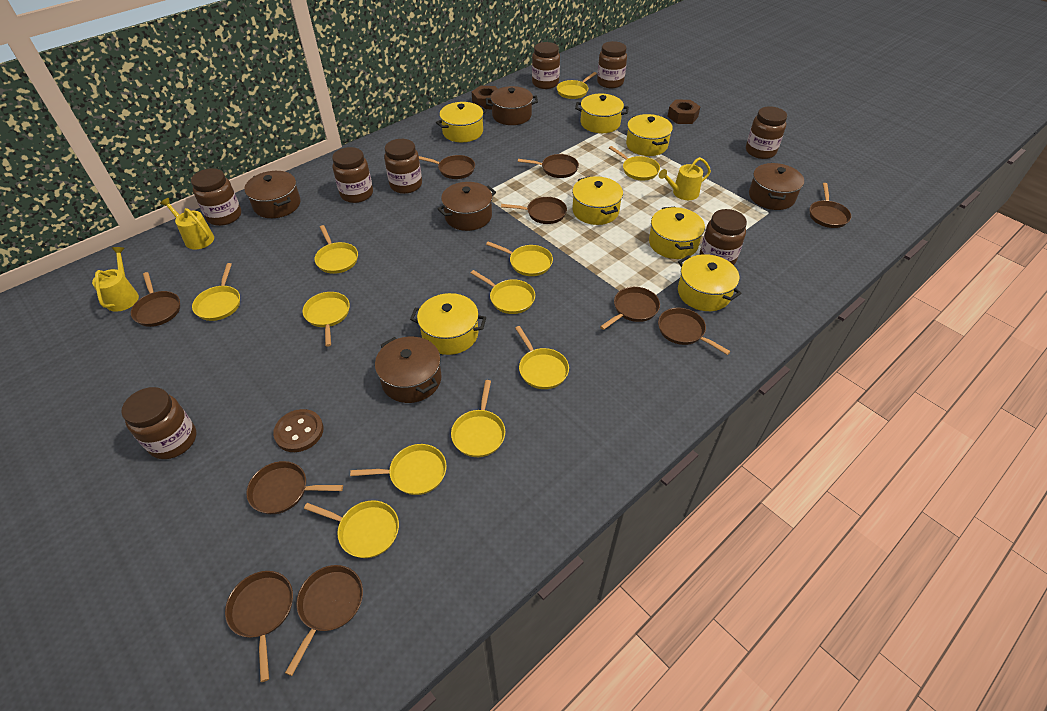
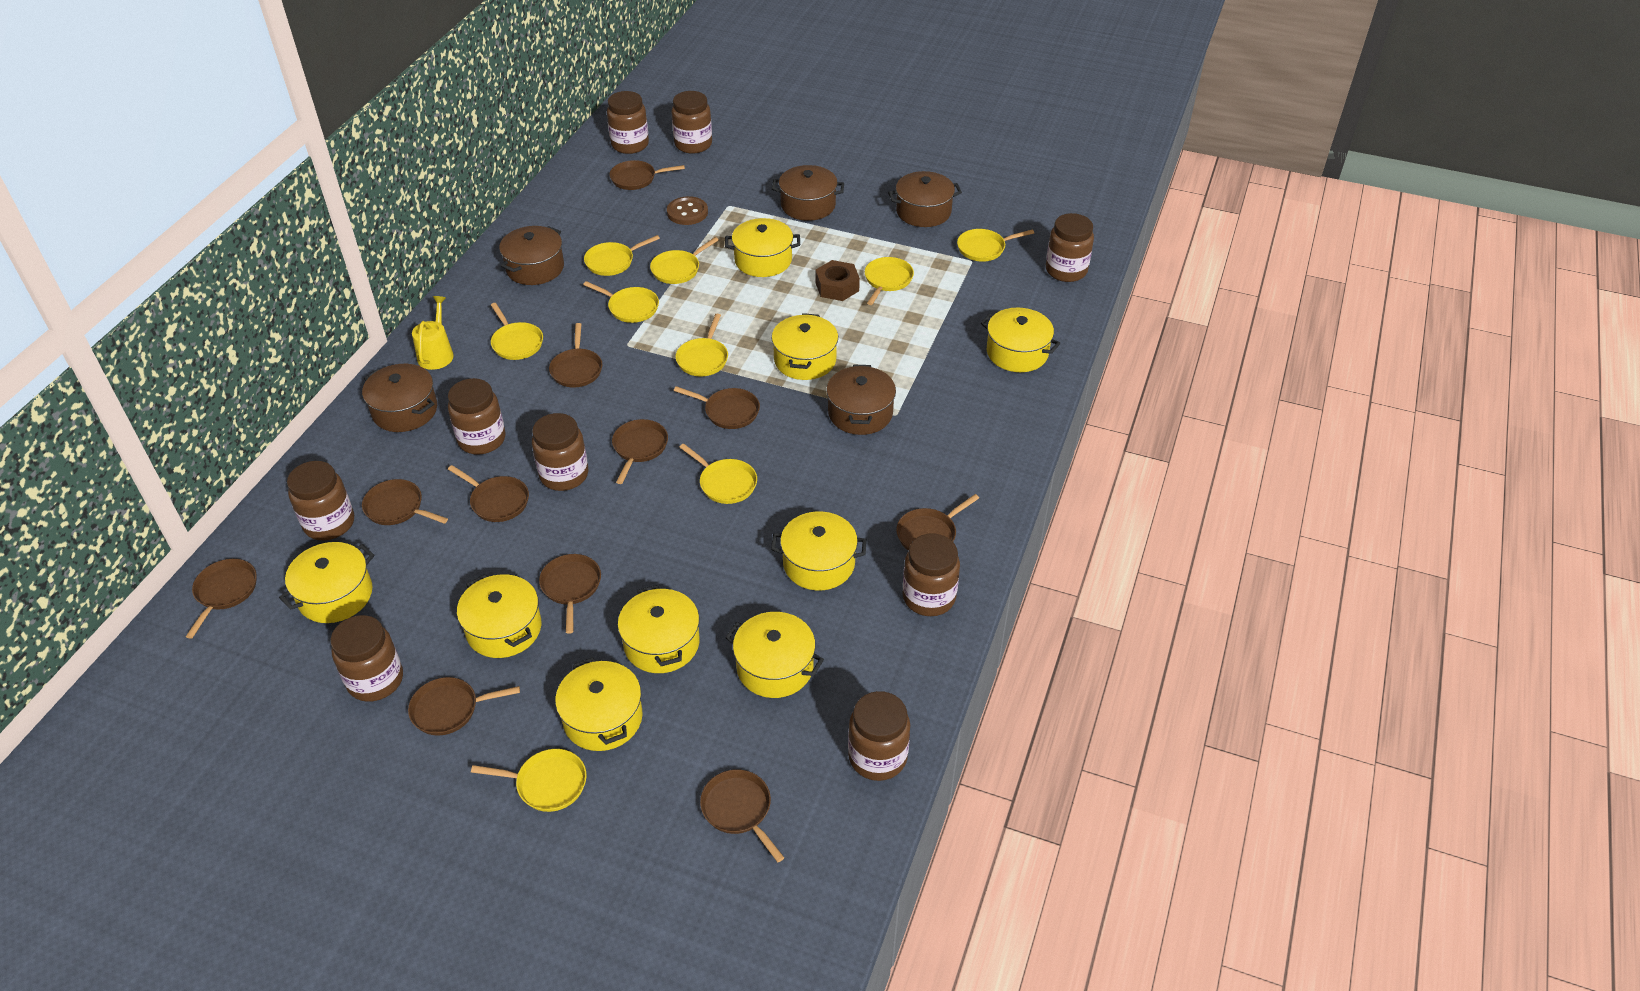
brown jar: [121,387,196,459] [191,168,241,226] [332,147,373,203] [384,139,422,194] [532,42,560,89] [597,41,627,88] [700,209,747,265] [746,106,787,159] = 8 -> [287,461,354,540] [330,615,403,702] [448,378,506,454] [532,413,588,491] [607,91,649,154] [671,91,712,154] [848,691,910,781] [902,533,960,616] [1046,213,1094,282] = 9
brown nut: [472,86,498,109] [667,100,700,124] = 2 -> [815,260,860,301] = 1
brown pan: [131,272,180,327] [225,571,293,682] [246,461,343,514] [285,565,363,676] [419,155,475,179] [501,197,567,224] [518,154,579,178] [600,287,660,330] [658,308,731,355] [810,183,852,228] = 10 -> [186,559,257,639] [362,479,448,525] [408,677,520,736] [448,465,529,522] [539,554,601,634] [549,323,602,387] [610,160,685,190] [612,419,668,484] [674,386,760,429] [700,769,784,862] [896,494,979,551] = 11
yellow pan: [192,263,240,321] [302,292,350,347] [304,500,399,558] [315,225,358,274] [350,444,447,495] [451,380,505,457] [471,270,535,314] [486,241,553,276] [515,326,569,389] [557,72,597,99] [609,146,660,181] = 11 -> [471,749,587,812] [491,303,543,360] [583,281,659,323] [584,235,660,276] [650,237,719,284] [675,314,728,376] [679,443,757,504] [865,257,914,305] [957,229,1034,262] = 9
yellow pot: [410,293,486,355] [436,102,487,142] [572,176,623,225] [575,94,629,133] [626,114,673,156] [649,207,705,259] [678,254,742,311] = 7 -> [279,542,374,623] [457,574,541,658] [555,657,643,751] [618,585,700,673] [725,218,800,277] [725,612,824,698] [771,313,838,380] [771,511,867,590] [981,308,1060,372] = 9
yellow watering can: [92,247,139,312] [160,198,214,250] [659,157,711,200] = 3 -> [412,296,454,370] = 1

